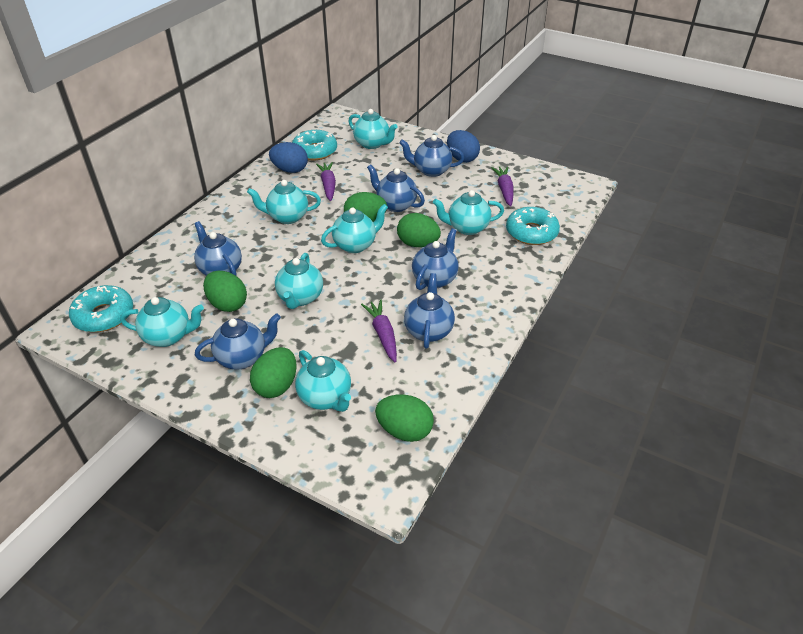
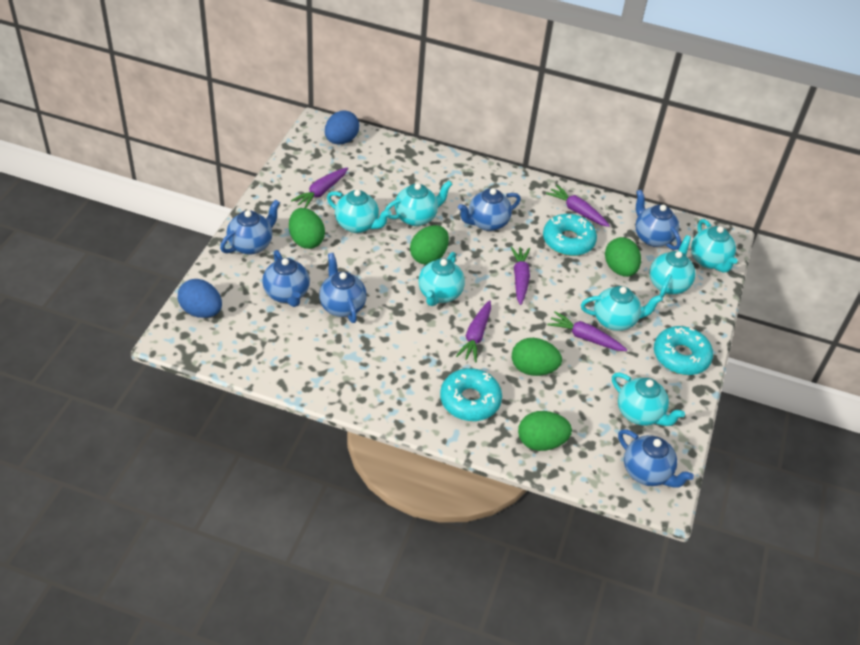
purple carrot: [316,162,336,201] [361,299,397,362] [491,167,514,206] = 3 -> [291,167,348,208] [456,300,491,362] [511,246,530,305] [546,185,610,227] [547,311,627,351] = 5

